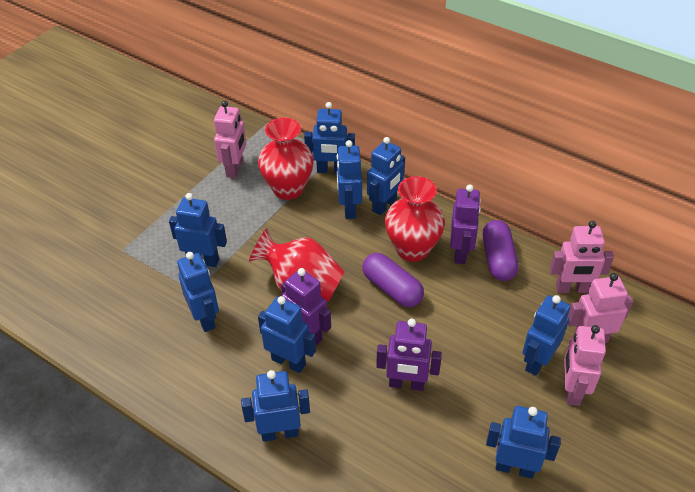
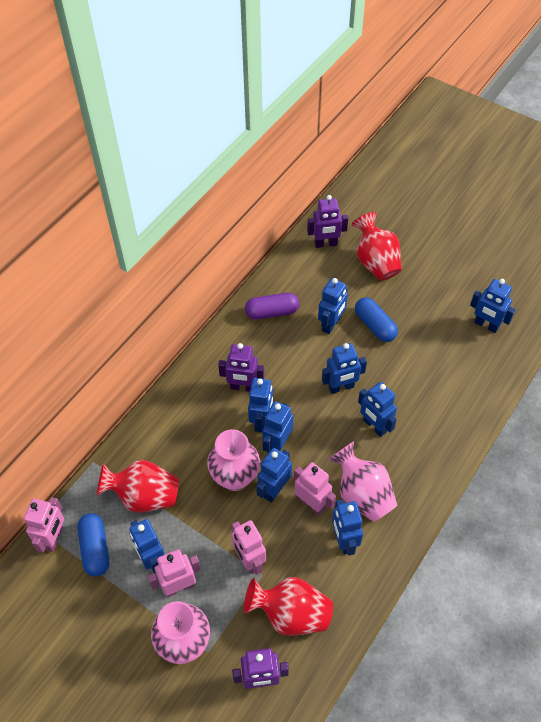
blue capsule: none = 0 -> [77,513,109,577] [355,297,398,342] = 2
pink vase: none = 0 -> [151,601,210,664] [207,429,260,491] [328,441,397,522] = 3
purple capsule: [363,253,424,307] [482,220,518,281] = 2 -> [245,293,299,320] = 1

